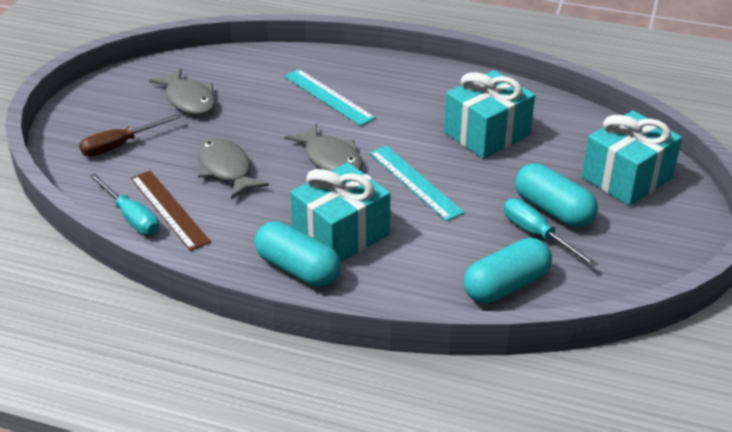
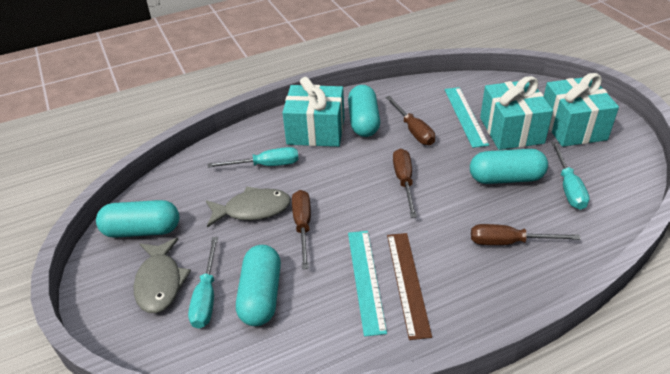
brown screwdriver: [79,114,181,157] = 1 -> [292,190,311,269] [385,96,435,145] [393,148,417,218] [471,224,581,245] = 4
grey fish: [149,68,216,115] [198,138,269,199] [284,123,363,171] = 3 -> [133,238,191,313] [206,186,291,227] = 2
turquoise capsule: [255,221,341,287] [463,238,552,304] [515,164,598,228] = 3 -> [96,200,179,238] [236,245,281,326] [348,85,380,137] [470,149,548,184] = 4
turquoise screwdriver: [89,173,159,235] [504,198,598,267] = 2 -> [188,237,218,328] [207,147,299,168] [551,142,590,210] = 3

